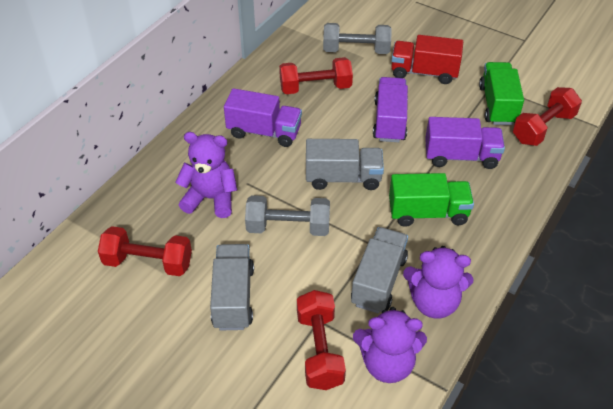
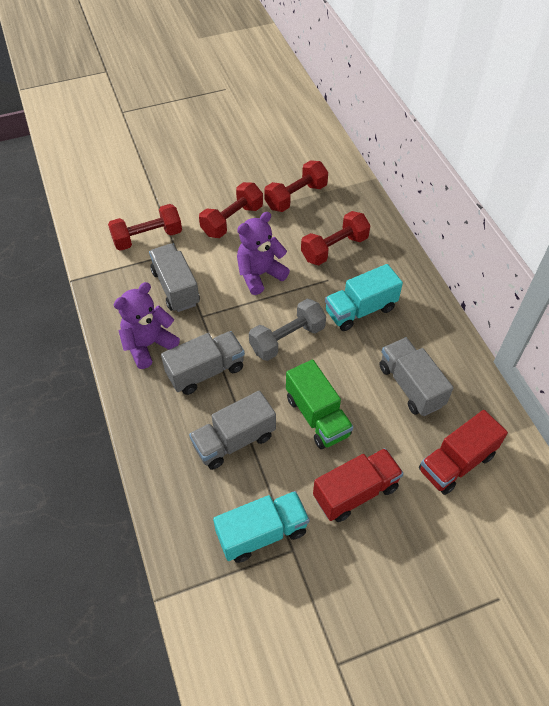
green truck: [389,173,474,227] [479,62,524,125] = 2 -> [286,360,353,449] = 1
grey dumbbell: [245,195,330,236] [323,23,392,54] = 2 -> [249,299,326,361] = 1
grey truck: [210,244,254,331] [306,139,384,190] [351,227,408,313] = 3 -> [149,243,200,312] [161,331,245,395] [189,390,276,470] [379,337,453,416] = 4
purple teddy bear: [175,132,237,218] [353,307,427,383] [403,246,474,319] = 3 -> [114,282,180,369] [237,212,290,295] = 2
purple truck: [224,88,302,147] [373,77,408,142] [425,117,505,169] = 3 -> none = 0
red truck: [391,35,463,84] = 1 -> [313,448,404,522] [419,410,508,495] = 2
turquoise truck: none = 0 -> [213,491,310,563] [325,264,403,331] = 2

